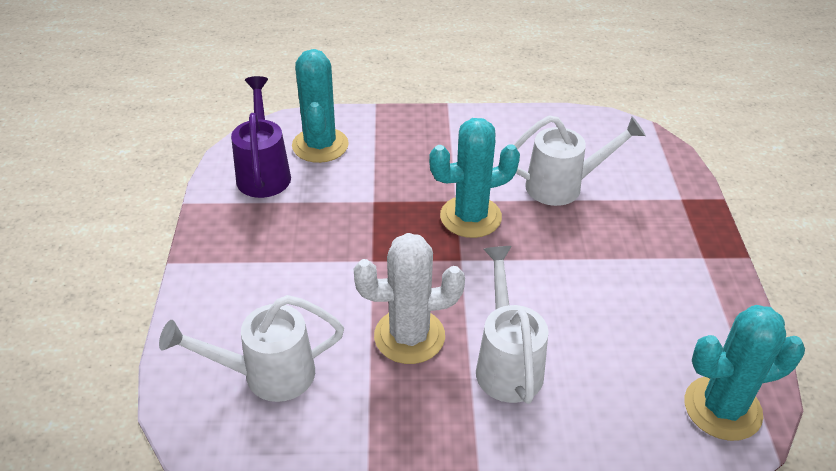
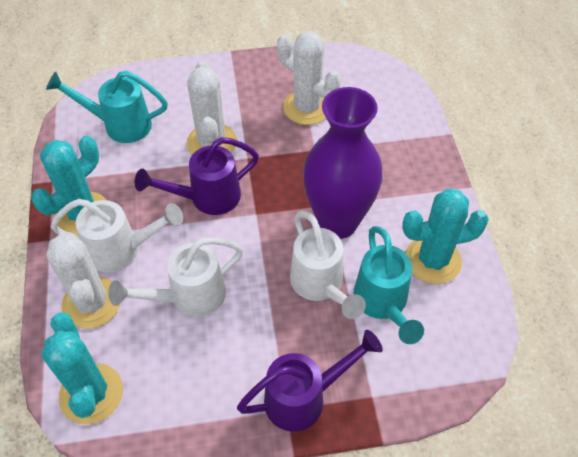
purple vase: none = 0 -> [303,87,383,239] = 1
purple watering can: [231,76,291,198] = 1 -> [135,137,259,215] [237,330,383,432] = 2
turquoise watering can: none = 0 -> [46,71,168,143] [354,226,424,344] = 2
white cactus: [353,233,465,364] = 1 -> [46,231,121,329] [187,61,237,155] [277,31,341,125] = 3

